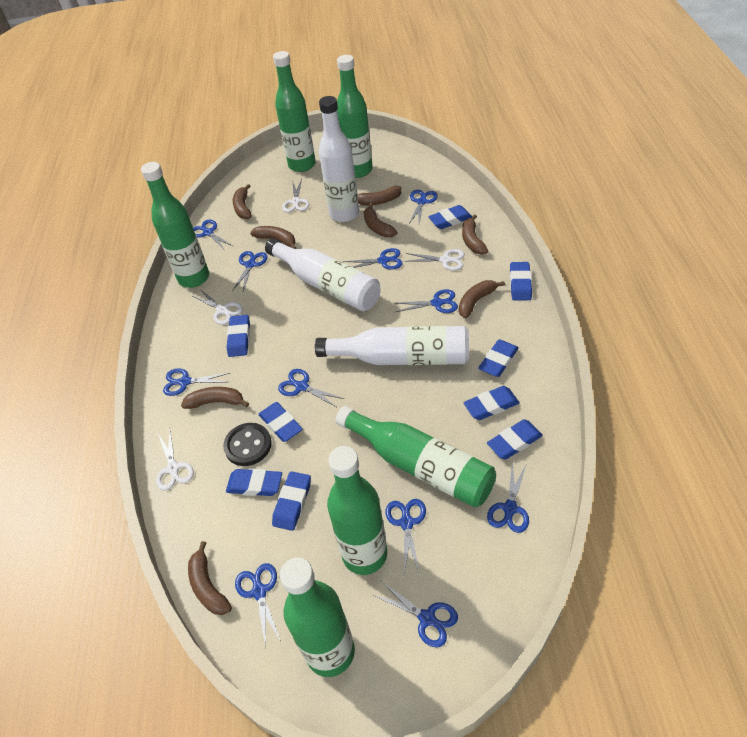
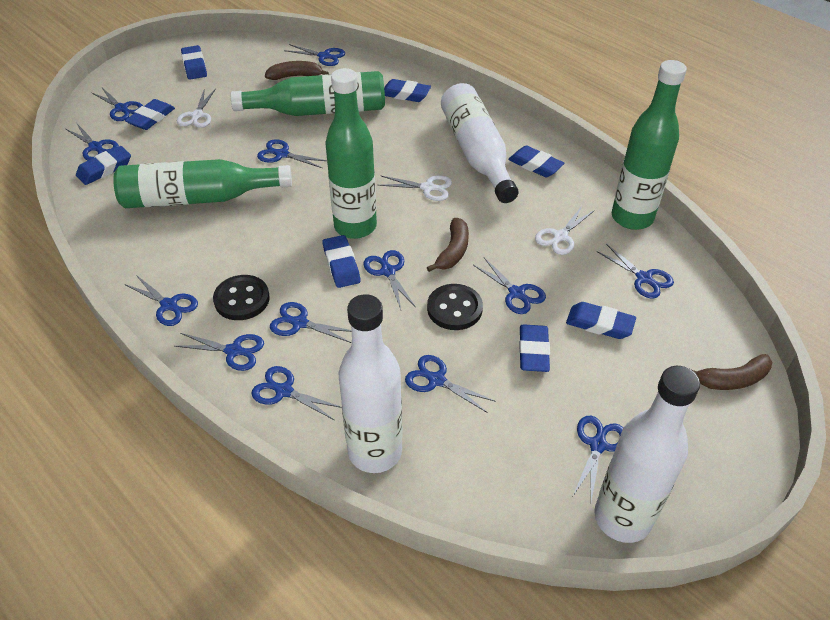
black button: [223,423,272,466] = 1 -> [213,275,270,320] [427,284,483,330] = 2
blue eraser: [226,469,282,496] [227,315,250,357] [259,402,303,442] [272,471,311,531] [428,205,472,229] [464,386,520,420] [478,339,519,377] [487,419,543,459] [510,262,532,300] = 9 -> [76,146,131,185] [125,99,175,130] [181,45,207,80] [323,235,361,288] [384,79,431,102] [508,145,564,177] [519,324,550,372] [566,302,636,339] = 8
blue scissors: [163,368,230,396] [193,220,234,251] [232,251,268,291] [235,563,281,649] [278,369,344,407] [343,248,403,269] [372,581,458,648] [386,499,426,575] [394,289,458,313] [409,190,438,223] [487,461,529,533] = 11 -> [66,124,119,161] [91,88,143,121] [124,275,198,326] [174,333,264,371] [251,366,342,420] [257,139,327,168] [270,302,352,343] [284,44,345,66] [364,250,415,309] [405,355,496,413] [473,258,546,314] [573,416,623,501] [596,244,674,299] = 13
brown banana: [181,387,249,409] [188,541,232,615] [233,184,252,219] [250,226,296,249] [358,186,402,205] [364,203,398,237] [459,280,505,318] [462,214,488,255] = 8 -> [265,61,329,80] [427,218,469,272] [692,354,772,390] = 3
green bottle: [141,162,209,288] [273,51,316,172] [280,558,355,677] [327,446,387,575] [335,406,496,508] [337,55,373,178] = 6 -> [113,159,292,208] [231,71,385,116] [325,68,377,239] [612,60,687,230] = 4
white scissors: [156,431,194,490] [193,289,243,325] [282,179,309,212] [404,249,465,271] = 4 -> [177,89,216,128] [378,175,452,201] [535,206,595,255] = 3

